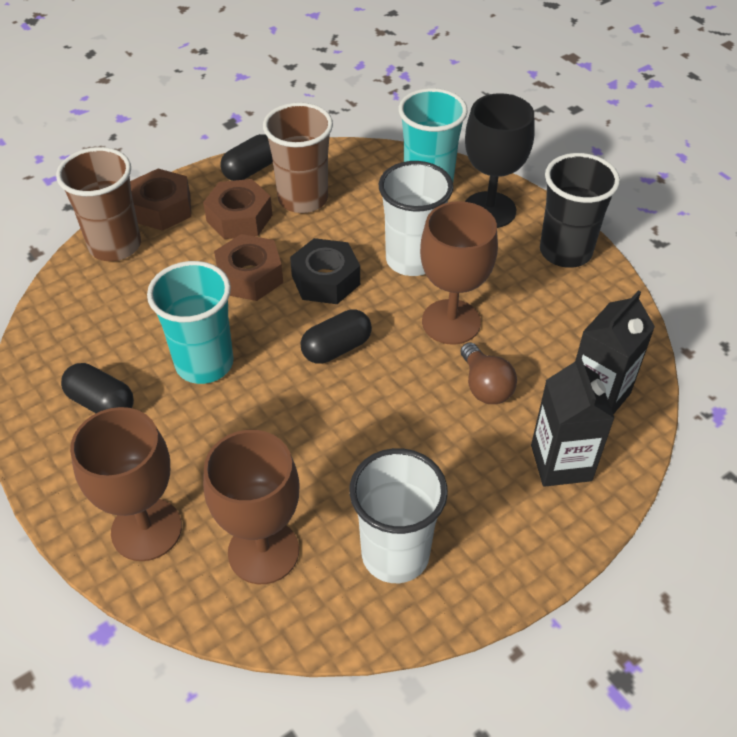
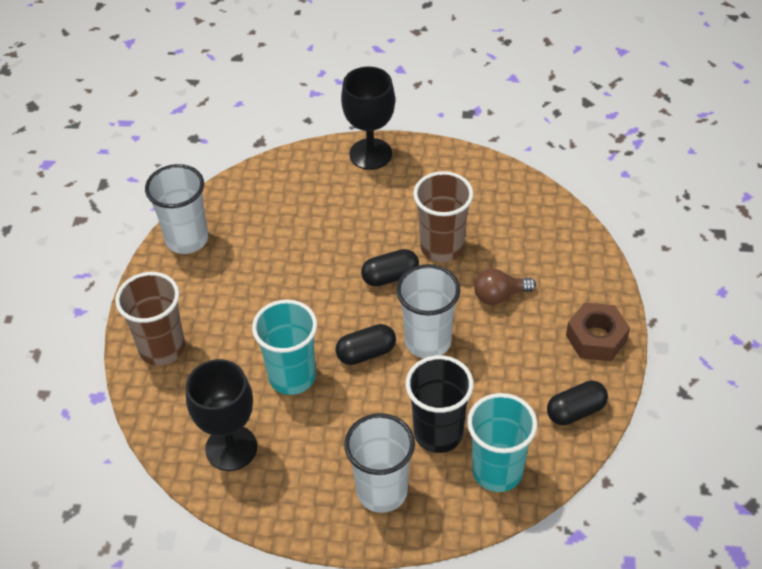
black carton: [531,354,615,487] [577,290,655,415] = 2 -> none = 0
black goblet: [465,93,535,228] = 1 -> [186,359,257,471] [341,66,395,170] = 2
black nut: [290,238,360,304] = 1 -> none = 0
brown goblet: [70,407,182,561] [203,430,300,584] [420,201,498,345] = 3 -> none = 0
brown nut: [130,169,191,231] [203,179,273,239] [214,234,283,301] = 3 -> [566,303,630,361] = 1
white cup: [349,448,448,583] [379,161,454,276] = 2 -> [145,164,208,254] [344,413,415,513] [396,264,460,358] = 3

